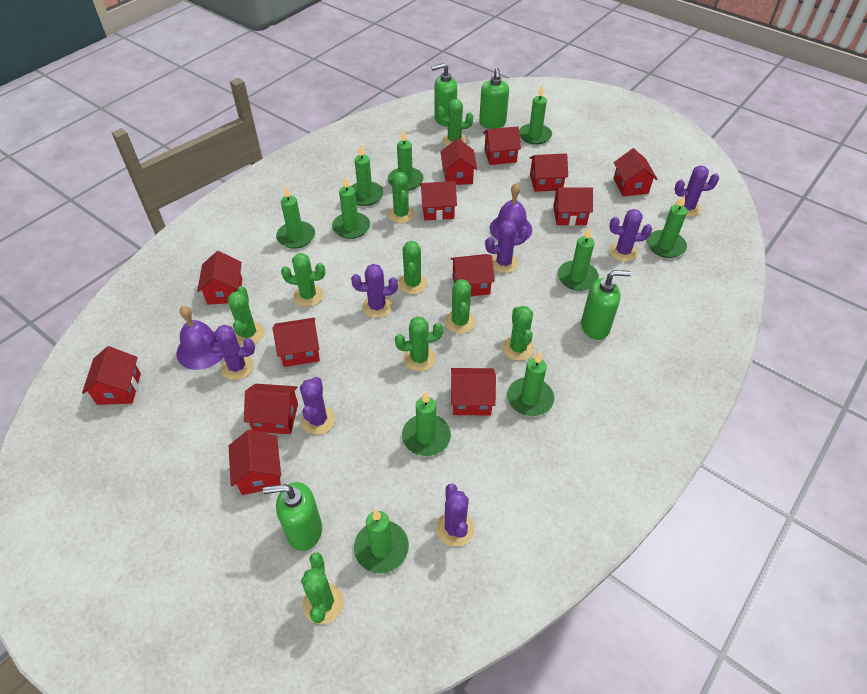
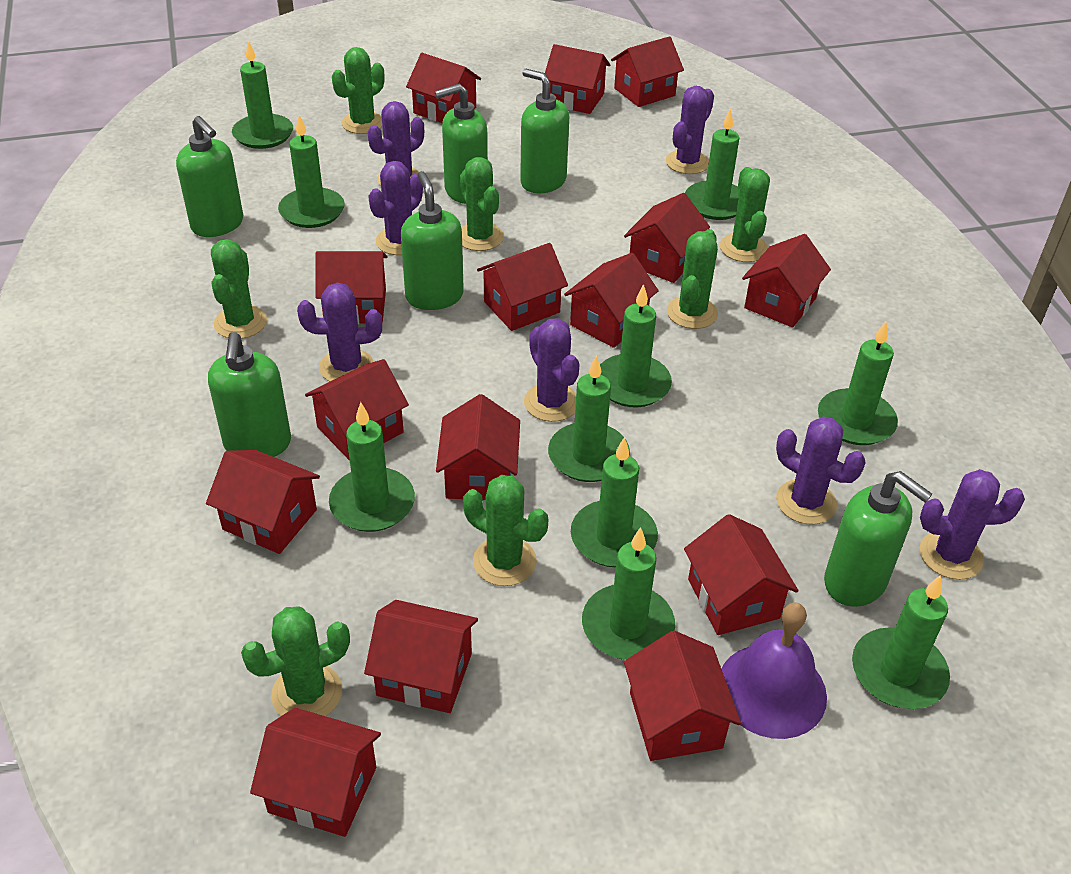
green cactus: [227,286,264,346] [281,253,325,307] [301,553,344,624] [388,172,415,223] [395,316,443,372] [398,241,428,294] [437,99,473,146] [445,279,476,334] [502,306,534,361] = 9 -> [211,239,267,339] [241,606,350,716] [332,47,385,134] [460,157,504,251] [463,475,548,586] [667,229,718,329] [720,167,770,262] = 7
green soap dispenser: [263,482,322,551] [432,63,457,127] [479,68,509,129] [581,270,631,340] = 4 -> [176,116,243,237] [208,332,291,457] [401,171,464,310] [435,84,488,204] [520,69,569,193] [824,471,932,607] = 6
purple bell: [176,306,223,370] [490,183,532,240] = 2 -> [721,603,827,739] = 1
red house: [82,346,141,405] [197,251,242,305] [229,430,281,495] [244,384,298,434] [273,318,320,367] [420,181,457,220] [441,138,477,185] [450,254,495,296] [451,368,496,416] [483,126,521,165] [530,153,568,192] [553,187,593,226] [614,148,657,196] = 13 -> [206,450,320,554] [250,708,381,837] [305,359,409,461] [315,251,388,324] [364,600,478,713] [406,53,481,123] [436,394,520,500] [477,243,568,331] [545,44,610,114] [564,253,659,348] [611,36,684,107] [624,193,710,283] [624,631,741,761] [684,514,799,635] [742,234,831,328] = 15

